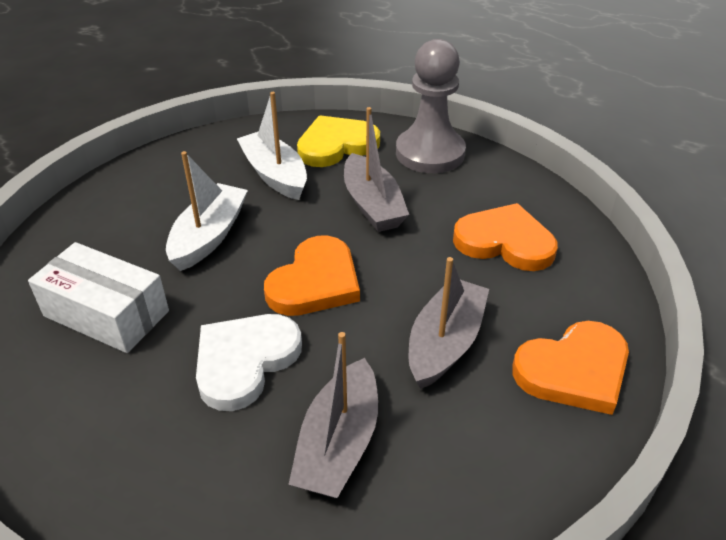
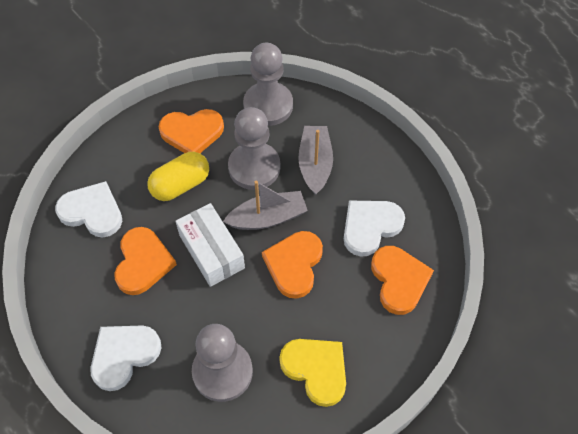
grey boat: [288,332,378,498] [344,107,409,232] [409,257,489,389] = 3 -> [223,181,308,230] [298,126,333,195] = 2
grey pawn: [396,39,466,173] = 1 -> [192,324,253,402] [228,107,281,190] [243,43,293,126] = 3
orange heart: [264,236,360,316] [453,203,558,271] [512,321,629,415] = 3 -> [114,227,177,295] [159,109,224,153] [262,231,323,299] [371,246,434,315] = 4
white boat: [166,151,248,271] [237,92,307,200] = 2 -> none = 0
white heart: [196,314,302,411] = 1 -> [55,181,122,237] [90,325,161,391] [344,201,405,257] = 3
yellow capsule: none = 0 -> [147,152,209,201] = 1

